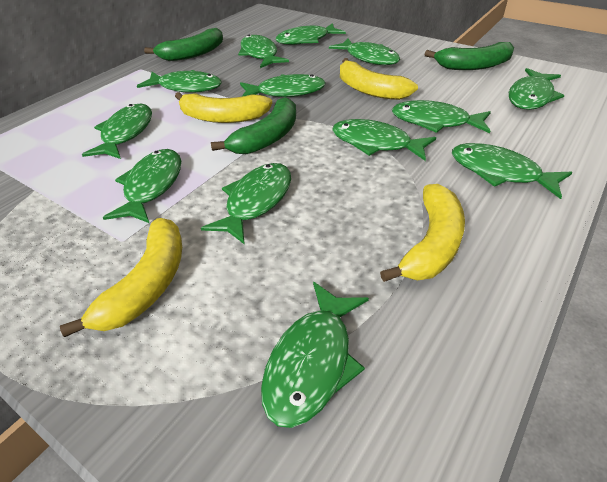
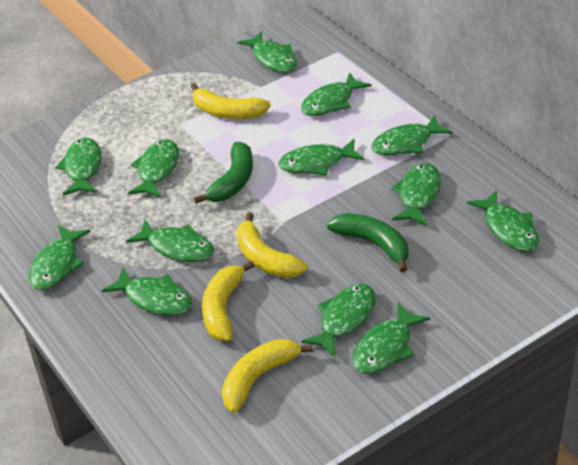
green banana: [144,28,223,61] [211,97,296,154] [425,42,514,70] = 3 -> [194,142,253,204] [327,213,409,272] = 2

